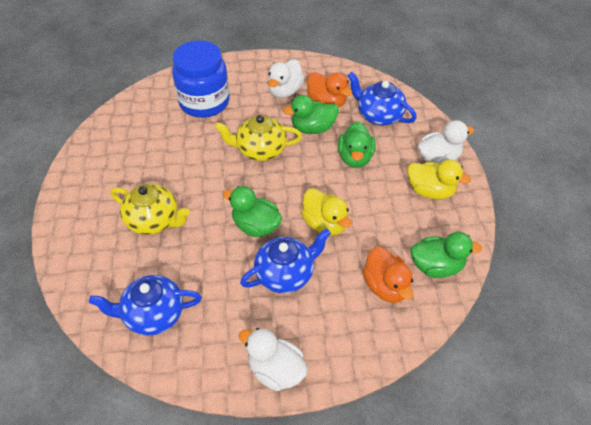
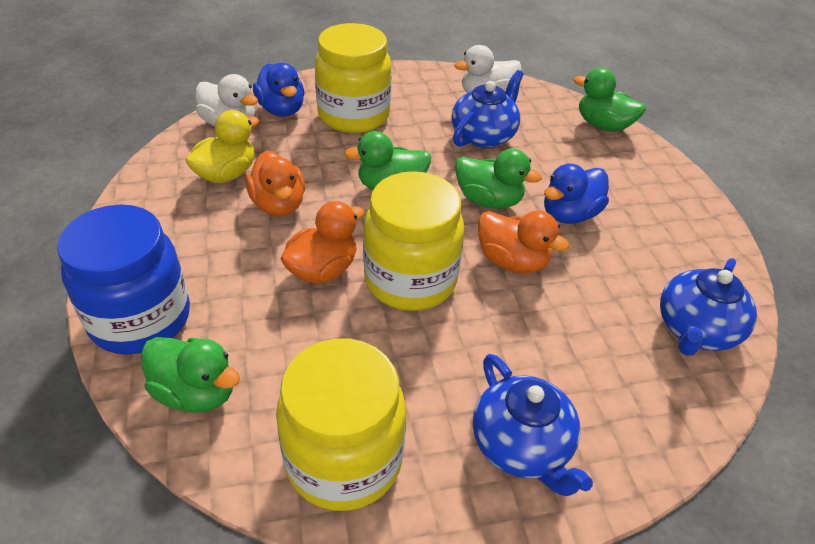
blue duck: none = 0 -> [253,63,304,117] [544,163,609,224] = 2
orange duck: [307,72,352,107] [363,247,413,303] = 2 -> [246,150,305,216] [281,201,364,284] [478,210,569,274] = 3
white duck: [239,328,308,391] [268,59,305,98] [418,120,474,164] = 3 -> [195,74,258,126] [454,45,522,93] = 2
yellow duck: [301,188,351,236] [407,160,471,200] = 2 -> [185,110,259,183] = 1
yellow jar: none = 0 -> [276,338,406,511] [315,23,392,133] [363,171,464,311] = 3
yellow teapot: [110,184,190,235] [215,115,302,161] = 2 -> none = 0

